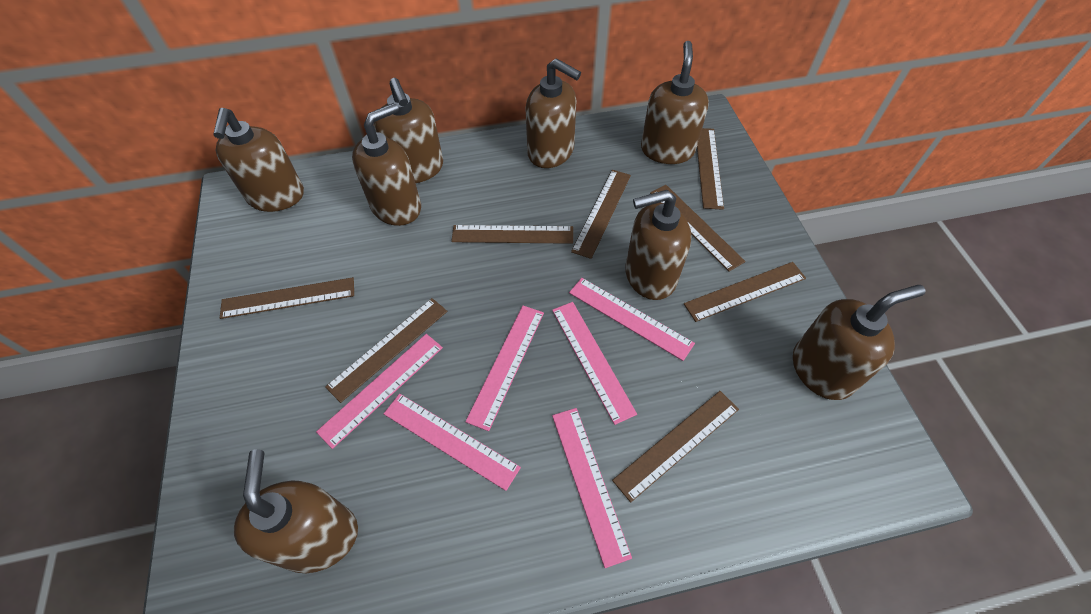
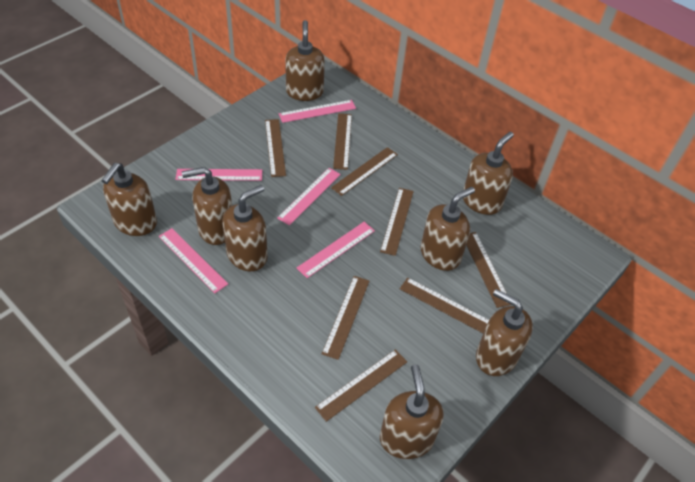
pink ruler: [316,334,443,449] [384,394,521,491] [465,306,544,431] [552,302,637,425] [552,408,632,568] [569,278,695,361] = 6 -> [159,228,228,293] [176,169,262,181] [277,168,341,226] [279,100,356,123] [297,222,375,278] = 5

